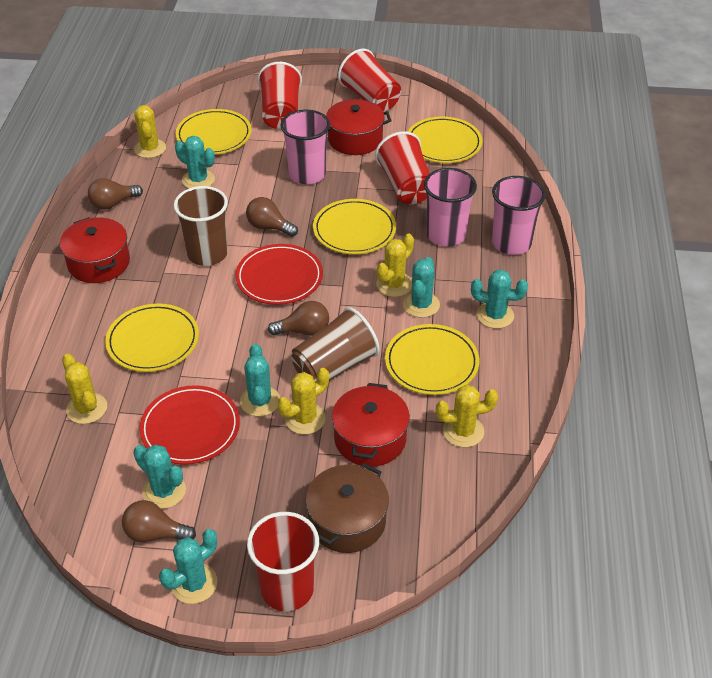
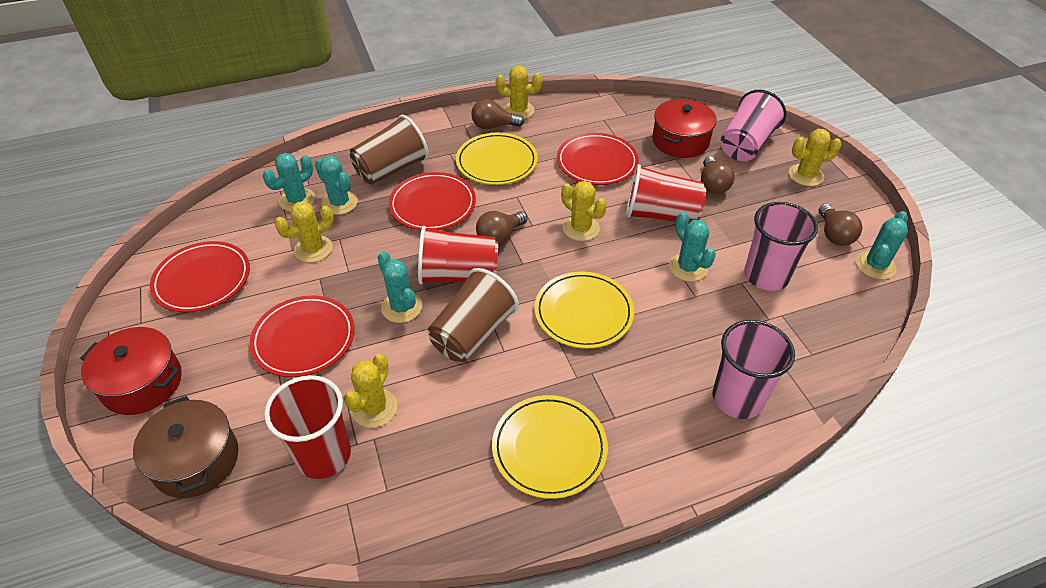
red cup: [247,512,319,611] [257,62,302,129] [338,49,401,112] [375,131,430,204] = 4 -> [264,375,351,479] [418,226,498,285] [626,164,706,224] = 3
red plate: [139,385,240,465] [235,244,323,305] = 2 -> [150,241,250,312] [250,295,355,377] [389,172,476,230] [557,133,639,185] = 4
red pot: [60,217,130,283] [326,99,392,155] [332,383,410,467] = 3 -> [80,327,182,415] [652,99,717,158] = 2
turquoise cactus: [133,444,186,509] [159,529,217,604] [175,136,215,188] [240,344,280,416] [403,257,440,318] [471,270,528,329] = 6 -> [263,153,315,212] [315,156,358,215] [377,251,422,323] [669,212,716,282] [856,211,908,280] = 5
yellow plate: [105,304,199,372] [176,109,252,155] [313,199,396,254] [385,324,479,395] [408,117,483,163] = 5 -> [456,133,538,185] [492,395,608,499] [534,271,634,349] = 3

